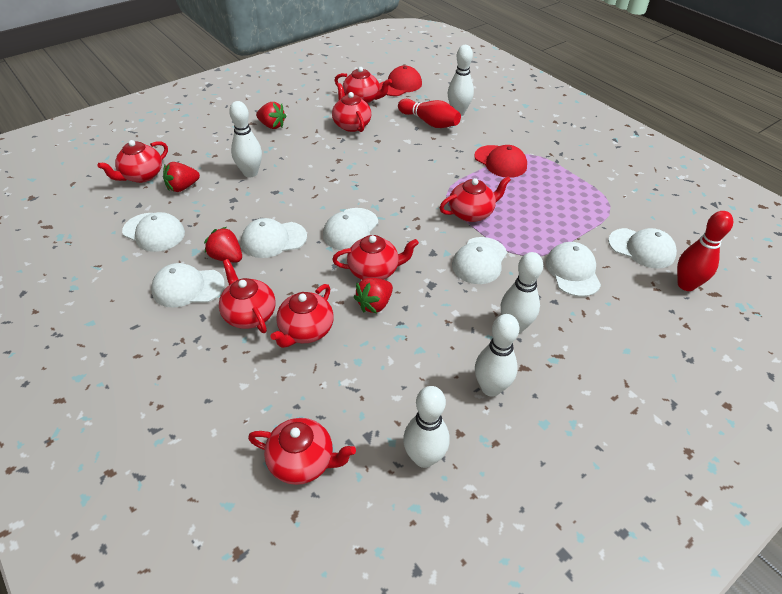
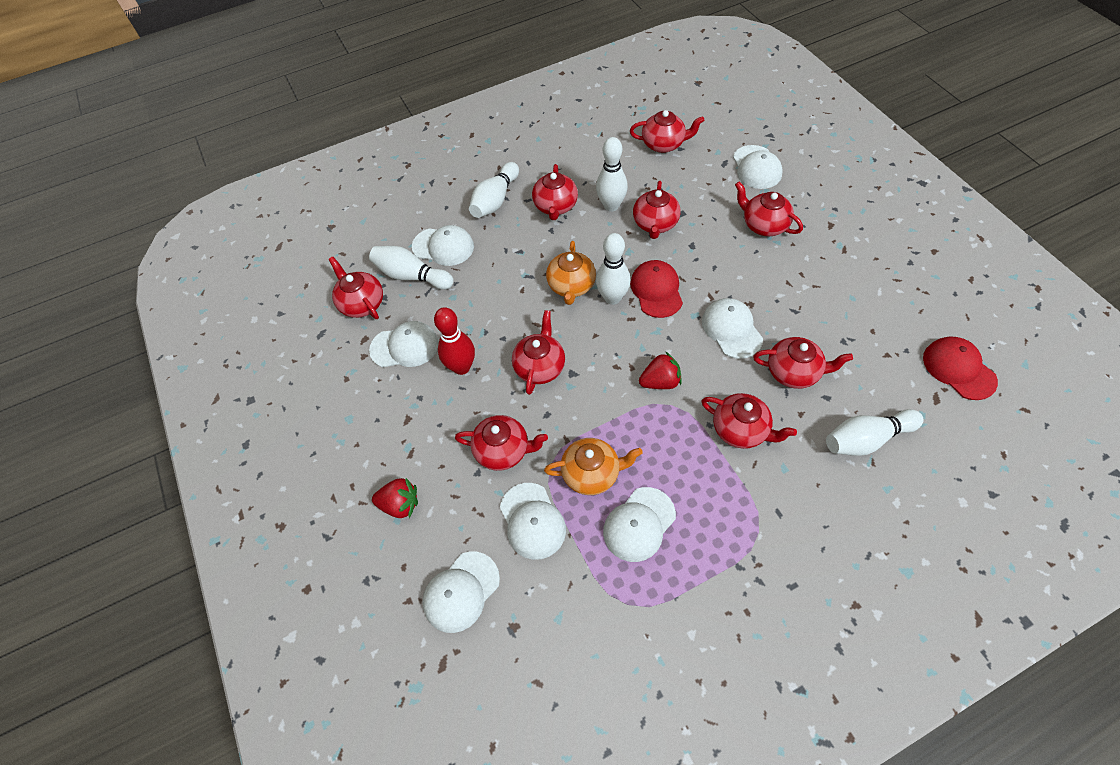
orange teapot: none = 0 -> [544,438,643,495] [546,241,596,305] = 2
red bowling pin: [398,99,461,128] [677,211,733,291] = 2 -> [434,307,475,375] = 1
red strawberry: [163,162,200,192] [204,227,242,262] [256,102,287,129] [354,278,393,314] = 4 -> [372,478,418,518] [639,351,682,389] = 2
red teapot: [97,140,168,183] [219,259,276,333] [248,418,356,485] [270,284,334,348] [332,83,372,132] [332,235,419,280] [334,67,392,104] [440,176,511,222] = 8 -> [328,256,383,319] [455,415,548,471] [512,310,565,395] [532,164,578,220] [630,110,705,153] [633,181,681,239] [702,393,797,449] [735,181,803,236] [753,337,853,389] = 9

